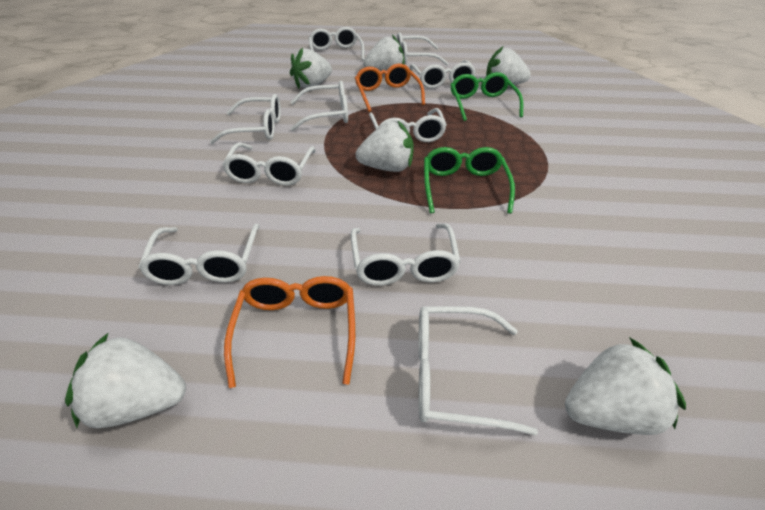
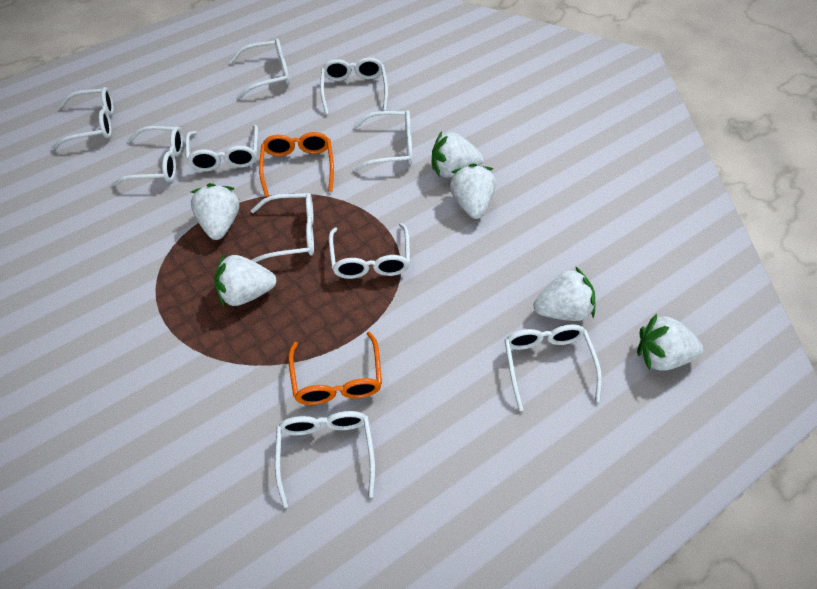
green glasses: [424,147,515,214] [450,72,523,121] = 2 -> none = 0

